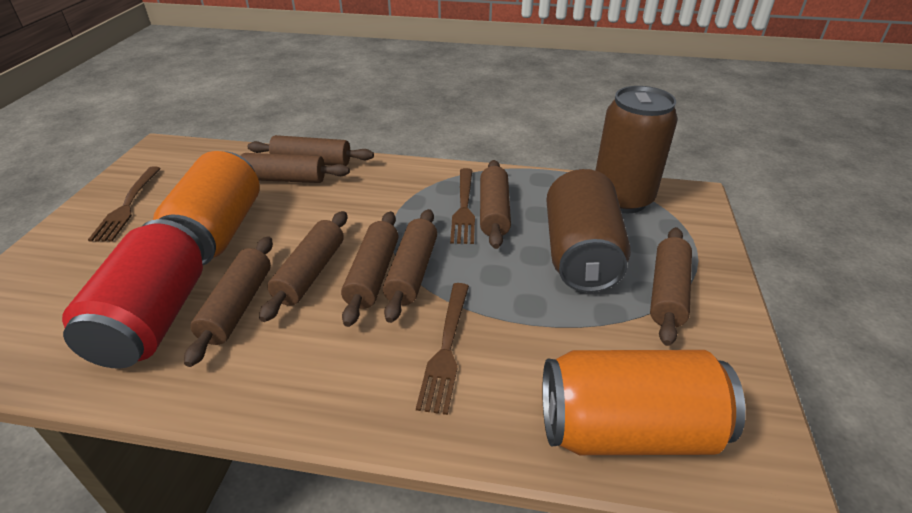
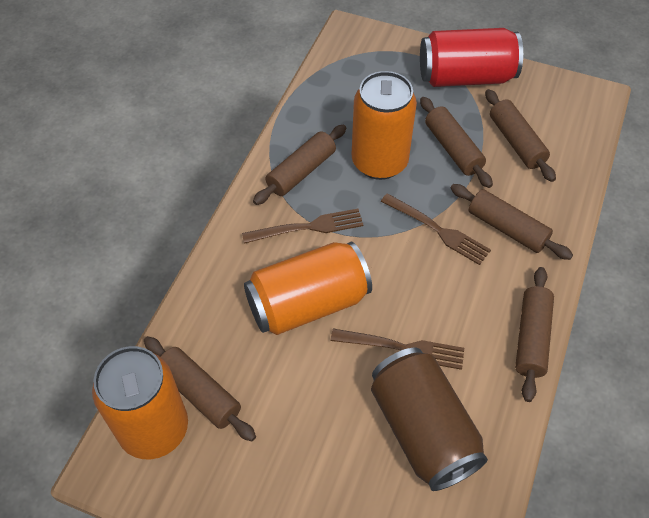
brown can: [546,169,631,293] [595,86,678,213] = 2 -> [371,348,488,491] = 1
brown rolling pin: [184,236,273,367] [241,153,350,183] [247,135,374,166] [259,211,347,322] [341,211,398,327] [383,209,437,323] [480,160,511,249] [650,227,692,346] = 8 -> [144,336,256,442] [253,125,346,205] [420,97,493,188] [451,184,573,260] [485,89,556,182] [515,267,554,402] = 6
orange can: [153,151,260,265] [542,350,746,455] = 2 -> [92,346,188,459] [244,242,372,335] [352,71,417,180] = 3

